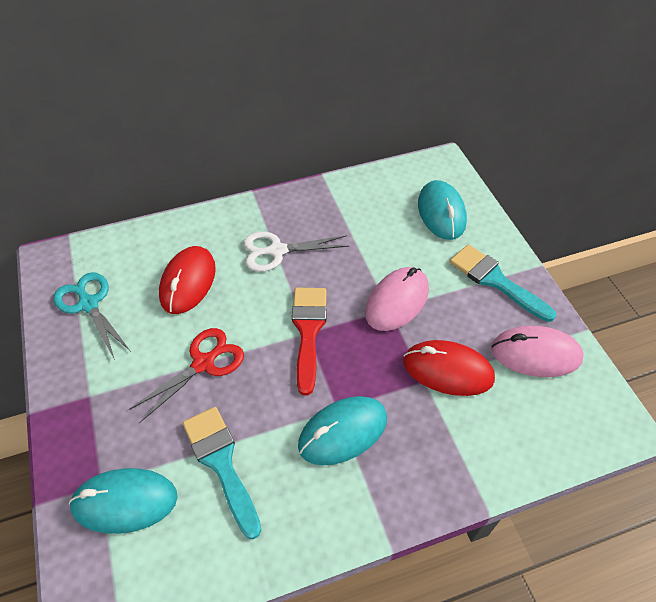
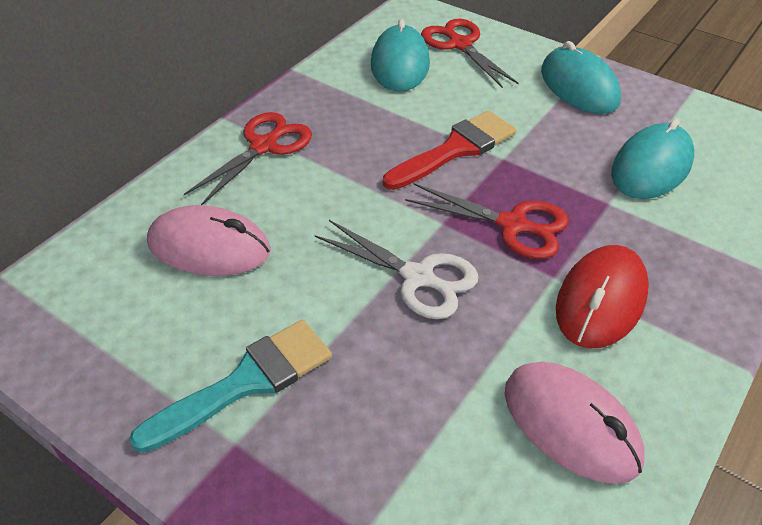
red mouse: [159,246,216,314] [404,340,495,396] = 2 -> [556,245,649,349] = 1
red scissors: [129,328,244,423] = 1 -> [184,112,312,205] [405,184,569,259] [421,19,519,88] = 3
turquoise brush: [183,407,262,539] [450,244,556,322] = 2 -> [129,320,332,453] = 1
turquoise scissors: [54,272,130,360] = 1 -> none = 0

